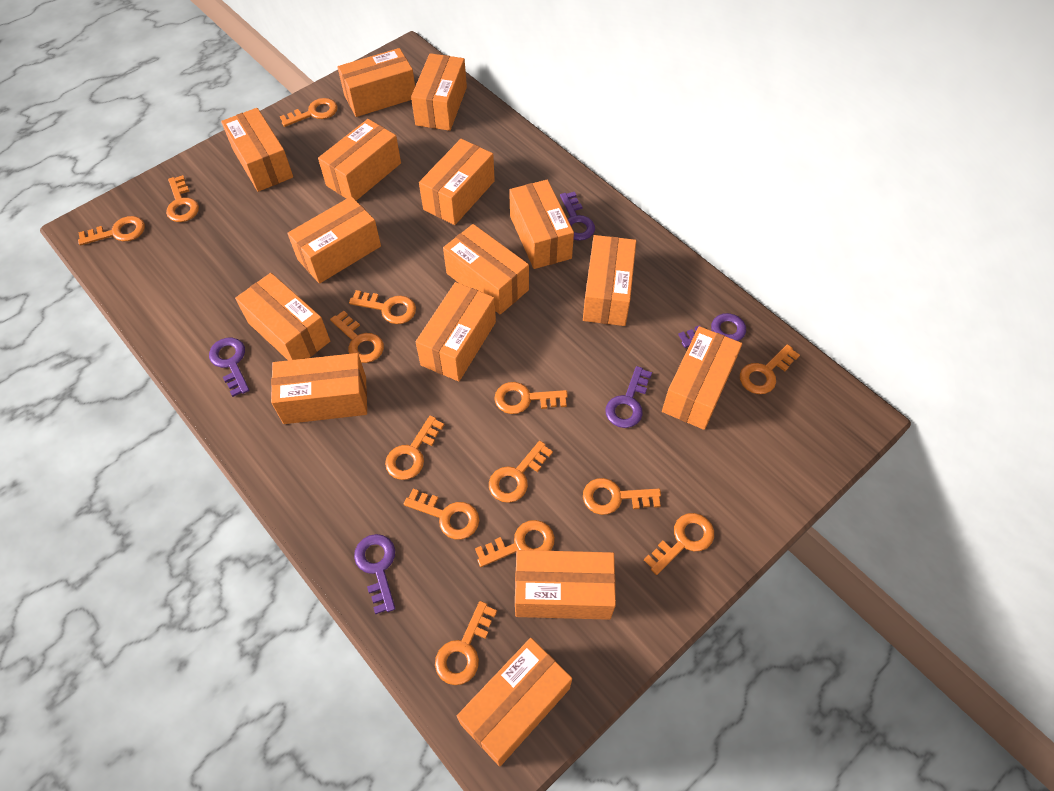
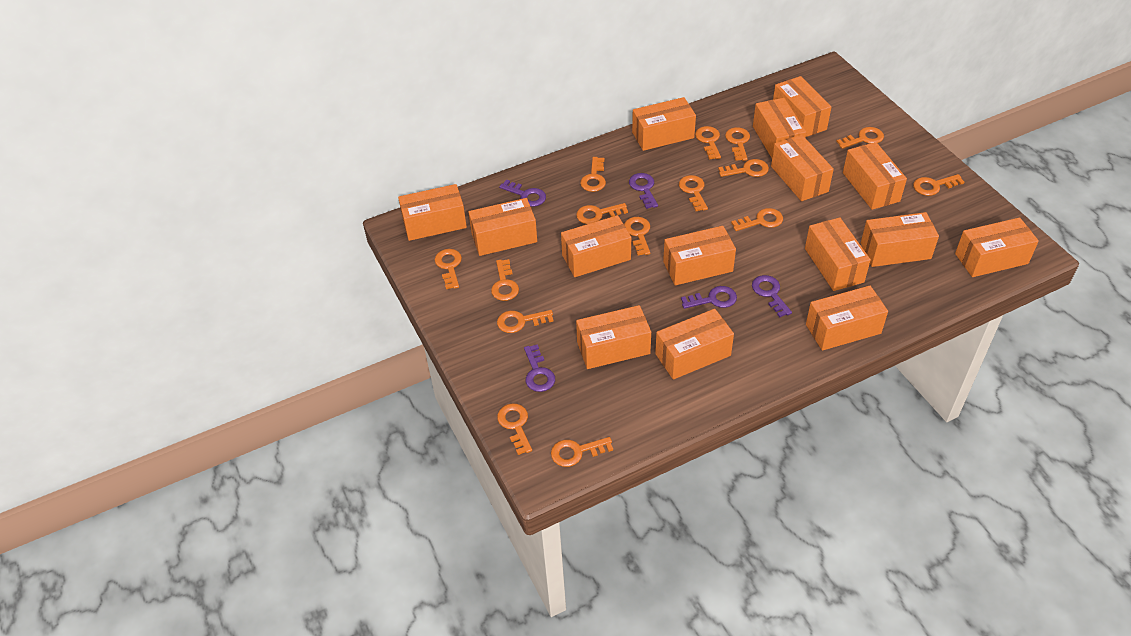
orange key: [78,216,145,245] [166,175,199,222] [280,98,338,127] [330,311,384,363] [349,290,416,324] [385,415,444,480] [404,489,479,539] [435,601,497,685] [475,520,555,567] [489,441,553,503] [495,382,568,414] [583,478,661,515] [644,513,714,575] [740,344,800,394] = 14 -> [435,249,462,289] [491,259,519,301] [497,310,553,333] [497,403,532,455] [551,437,613,467] [576,203,628,224] [580,157,606,192] [624,217,650,255] [679,175,708,211] [695,126,721,159] [718,159,769,177] [725,127,750,161] [731,208,783,231] [836,127,884,149] [913,174,964,196] = 15

